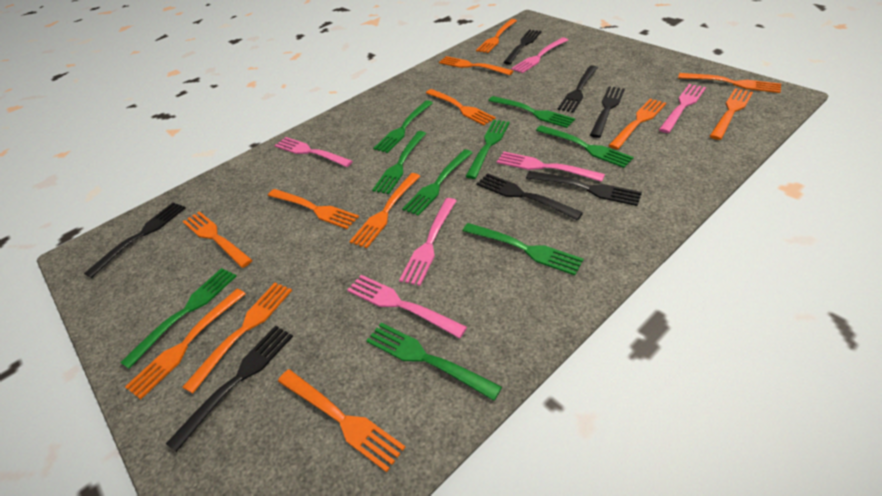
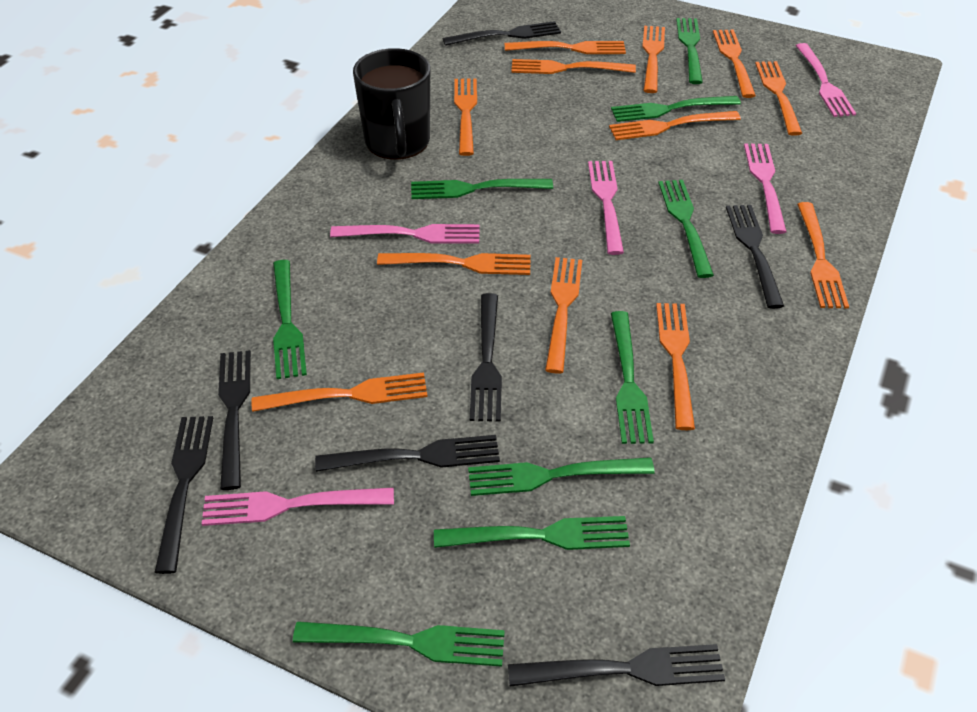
black mug: none = 0 -> [353,48,430,160] = 1
pink fork: [274,137,353,167] [347,275,467,338] [399,198,457,286] [497,152,605,182] [511,37,568,73] [659,84,706,133] = 6 -> [202,487,394,526] [330,224,480,244] [588,161,624,255] [744,143,787,234] [796,43,856,117] = 5

